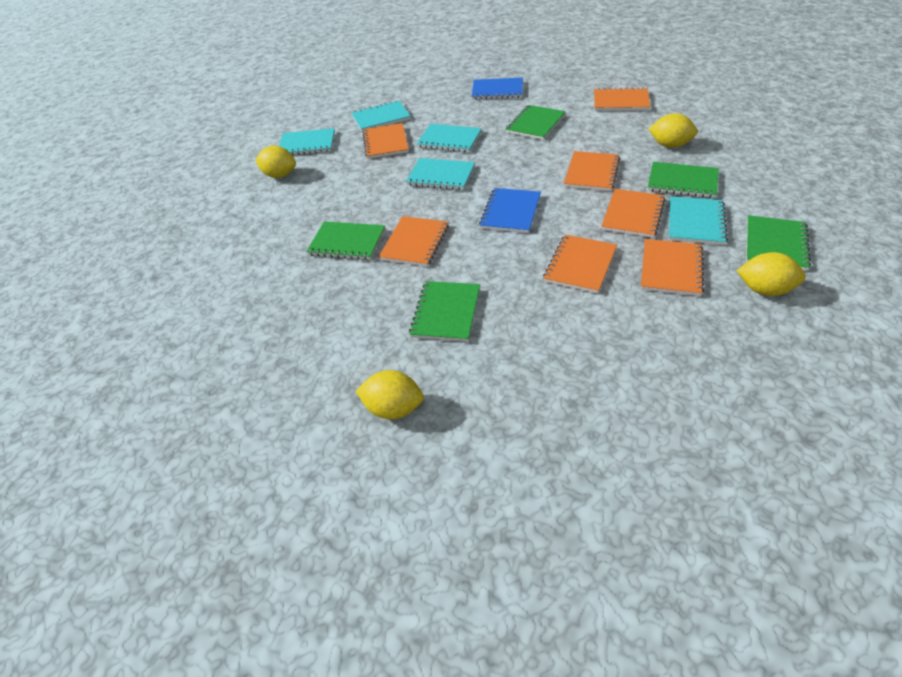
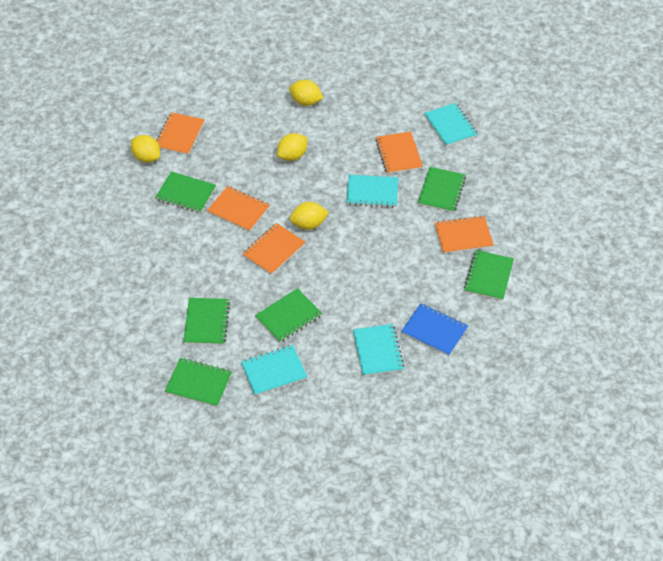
blue notebook: [472,78,523,99] [479,188,541,233] = 2 -> [401,303,468,356] = 1
green notebook: [306,221,385,260] [409,281,480,342] [506,105,566,140] [648,162,719,198] [746,215,811,271] = 5 -> [155,171,216,213] [165,358,232,407] [183,298,230,345] [255,288,322,343] [418,167,466,213] [464,250,514,301] = 6
orange notebook: [363,123,409,159] [378,216,449,267] [543,235,617,294] [564,151,620,191] [594,87,650,110] [601,189,665,238] [641,239,704,296] = 7 -> [156,112,205,155] [207,186,270,232] [242,223,305,275] [375,132,423,174] [435,215,494,254] = 5
turquoise notebook: [279,128,335,155] [351,100,411,132] [406,158,475,190] [417,124,482,152] [669,196,728,245] = 5 -> [241,345,307,396] [346,175,398,208] [353,324,404,376] [424,103,478,147] = 4

